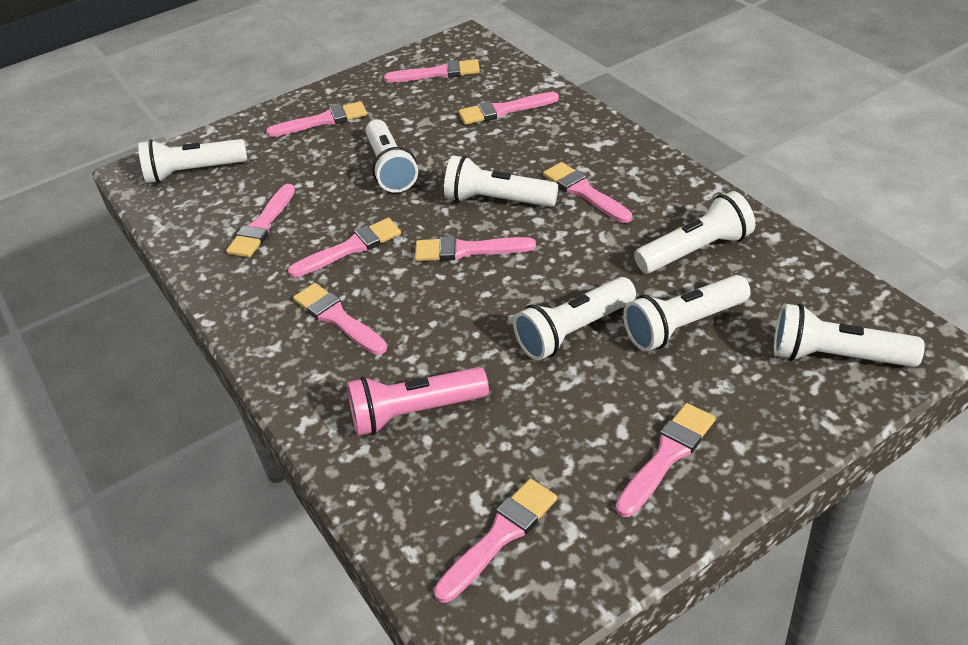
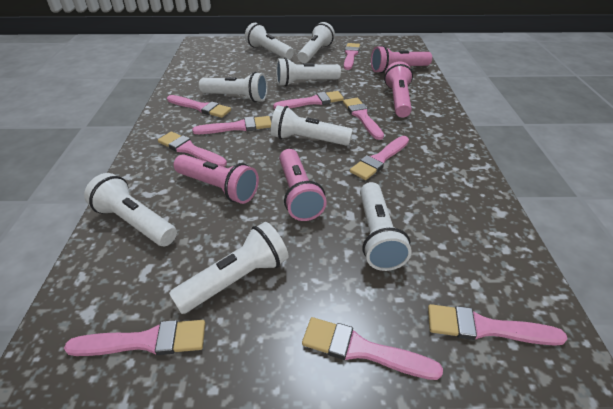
pink flashlight: [347,367,489,436] = 1 -> [174,154,259,204] [279,149,327,221] [371,45,432,73] [384,61,413,117] = 4
white flashlight: [138,139,247,183] [365,120,418,193] [444,156,558,207] [513,277,636,361] [623,275,751,352] [634,191,755,273] [774,303,925,367] = 7 -> [84,173,177,246] [169,222,289,314] [199,72,268,102] [245,23,294,60] [271,105,353,146] [276,58,341,86] [298,22,335,63] [360,182,412,271] = 8

